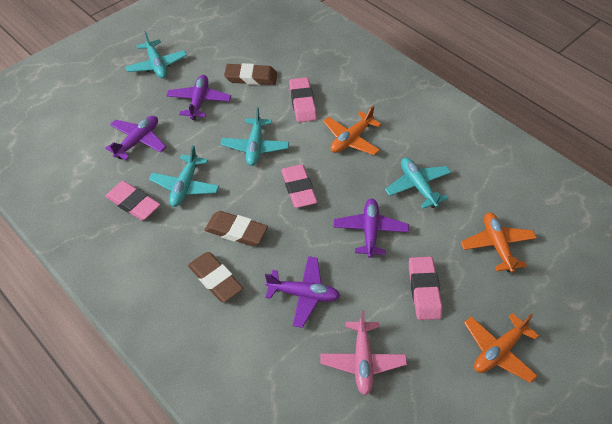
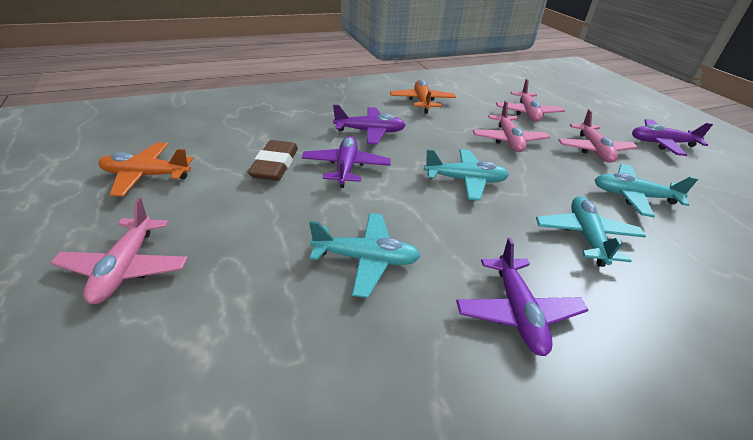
brown eraser: [188,252,243,302] [205,211,268,246] [224,63,277,85] = 3 -> [247,140,298,181] = 1
orange plane: [323,106,381,155] [461,212,537,273] [464,313,539,383] = 3 -> [98,142,193,197] [390,80,456,114] = 2
pink eraser: [105,181,160,220] [281,164,317,208] [289,77,317,122] [409,257,442,320] = 4 -> none = 0
pink plane: [320,311,407,395] = 1 -> [50,198,188,304] [473,100,550,152] [496,79,565,122] [558,109,638,163] = 4

